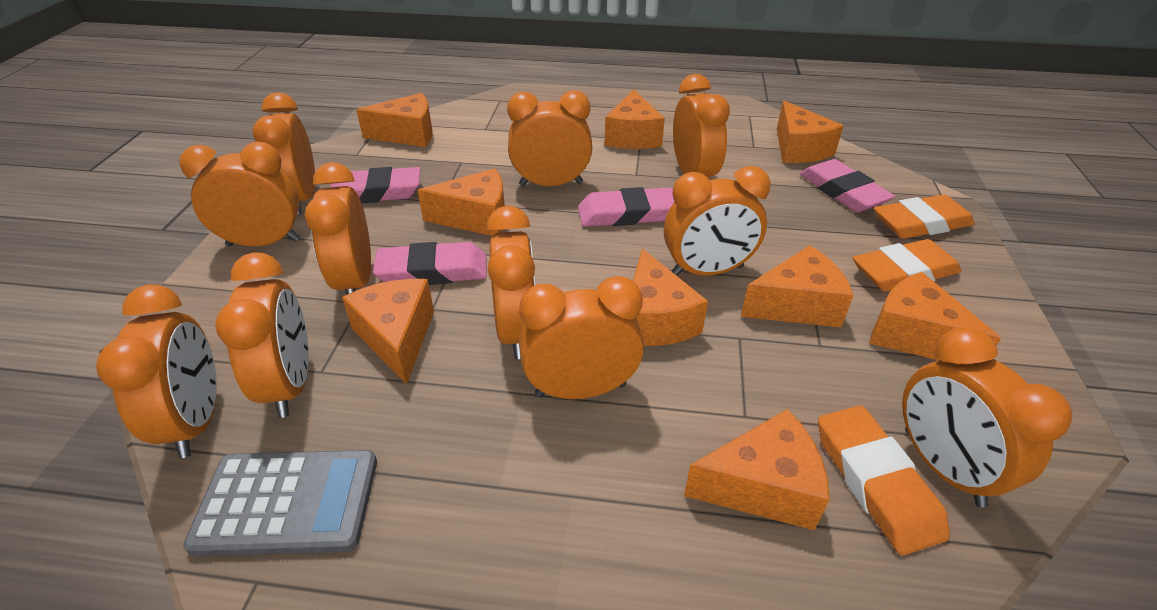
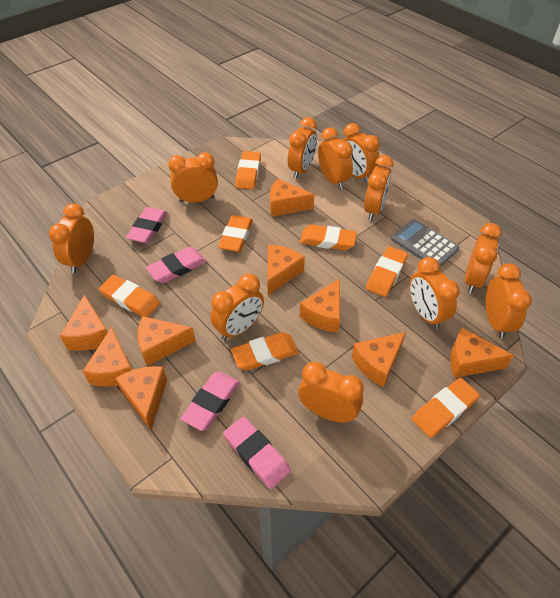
orange eraser: [818,405,950,556] [852,239,961,292] [874,195,975,239] = 3 -> [99,275,160,317] [218,215,253,252] [231,332,299,371] [235,151,261,189] [300,224,357,251] [366,246,408,297] [412,378,480,438] = 7

